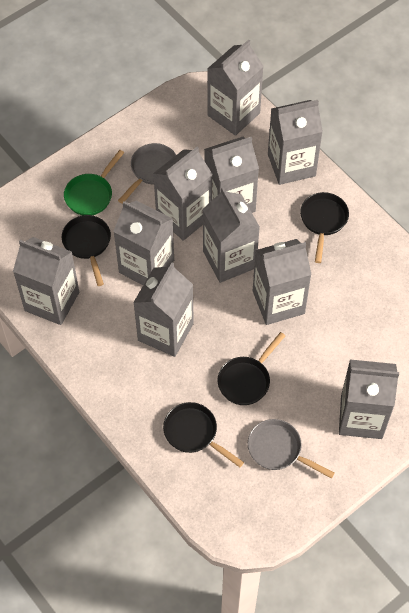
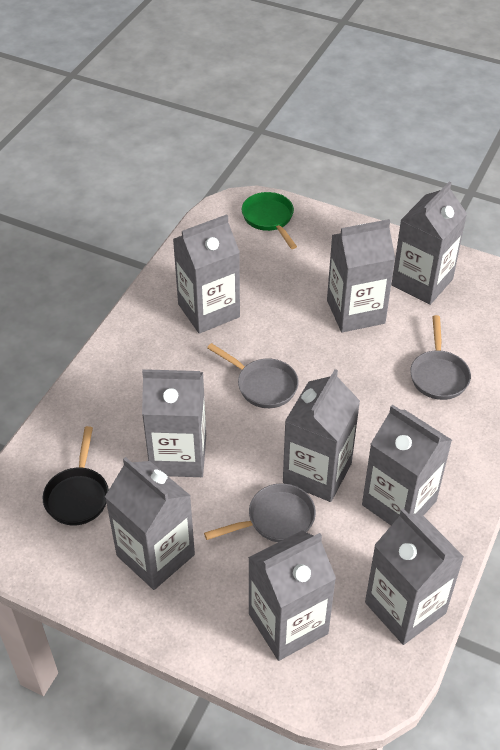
black pan: [62,215,111,286] [163,402,244,467] [217,332,285,405] [300,192,349,263] = 4 -> [42,426,109,526] = 1
grey carton: [13,237,79,325] [113,200,174,285] [133,263,194,357] [153,147,213,241] [203,187,260,283] [204,137,259,213] [207,40,264,136] [253,239,312,325] [268,100,323,185] [339,359,399,439] = 10 -> [105,457,195,590] [142,369,206,477] [173,215,240,333] [248,530,336,661] [283,369,360,502] [327,219,395,333] [362,405,452,525] [365,508,464,645] [392,182,467,305] = 9
grey pan: [118,143,176,204] [248,419,335,479] = 2 -> [204,483,316,542] [207,343,299,408] [410,315,471,400] = 3

